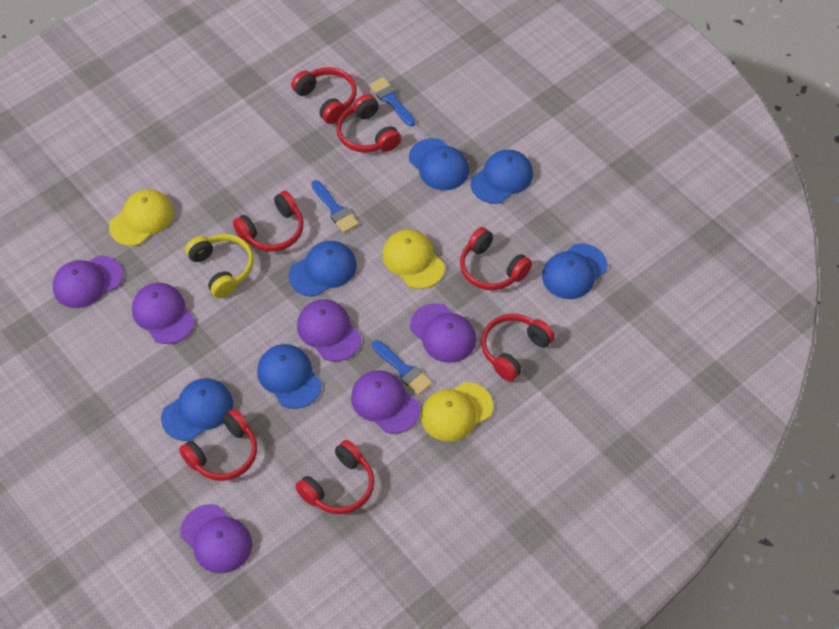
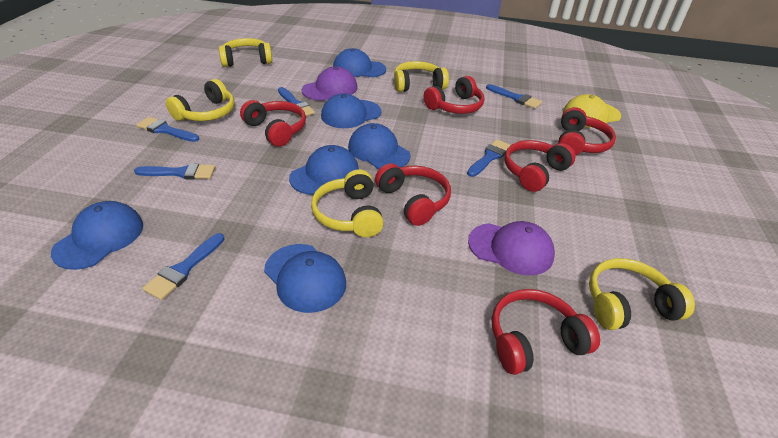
blue brush: [311,180,359,233] [369,77,415,126] [372,340,433,395] = 3 -> [134,163,215,180] [136,117,199,142] [142,233,225,300] [278,87,315,118] [467,139,511,177] [486,84,542,109] = 6
purple cap: [53,255,123,308] [132,283,195,344] [180,504,252,573] [297,300,361,362] [351,370,420,434] [410,303,476,363] = 6 -> [302,66,358,101] [468,221,555,275] = 2
red headphones: [179,409,257,481] [233,191,304,252] [291,67,357,124] [296,440,374,514] [336,94,401,153] [460,227,532,290] [481,314,555,381] = 7 -> [240,100,306,147] [375,163,451,226] [424,76,485,114] [491,289,600,375] [504,140,576,192] [558,107,616,155] = 6
yellow cap: [109,189,174,246] [382,230,445,289] [421,382,493,442] = 3 -> [563,94,621,128] = 1
yellow headphones: [185,234,254,298] = 1 -> [166,79,235,121] [219,38,272,67] [311,169,384,237] [394,61,449,92] [589,258,695,330] = 5

